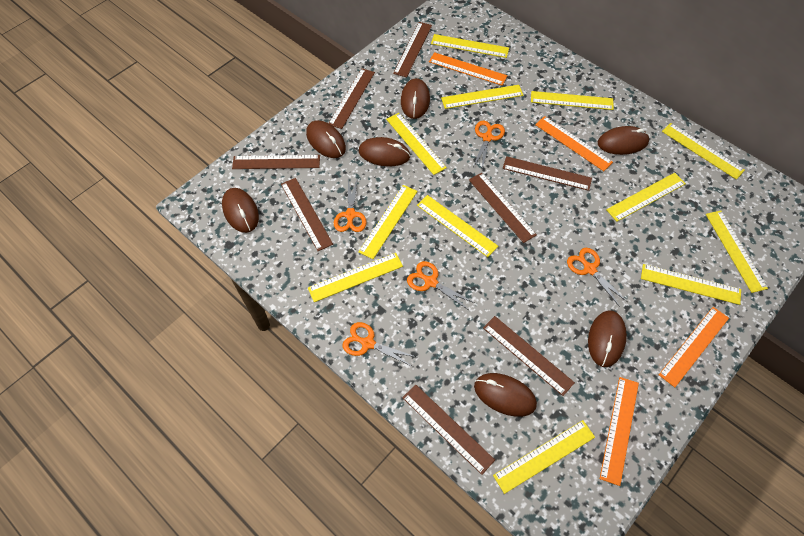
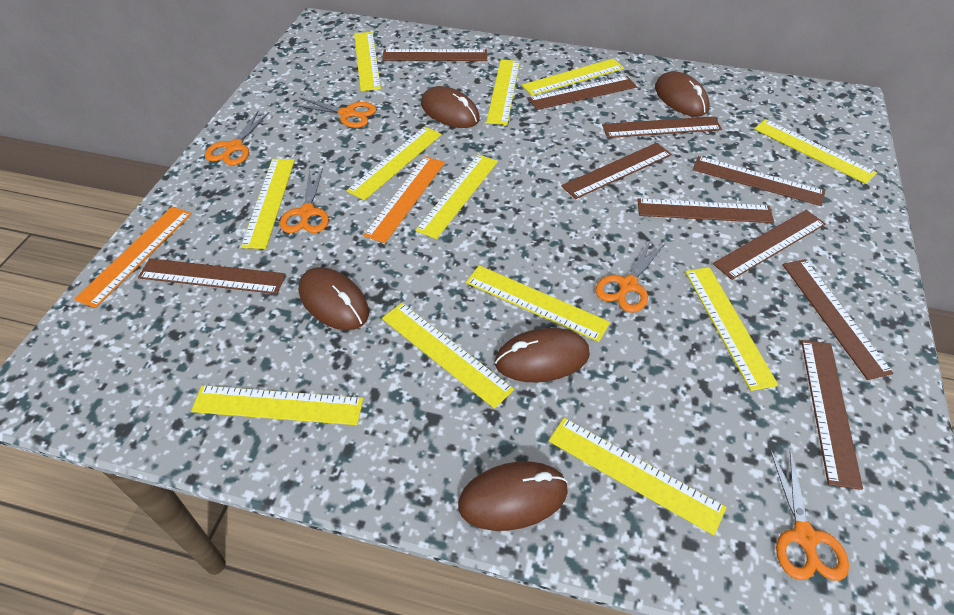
brown mouse: [222,188,259,233] [306,120,346,158] [359,137,410,166] [401,78,430,119] [474,373,537,417] [588,310,627,367] [598,126,649,155] = 7 -> [299,267,369,330] [421,86,480,128] [458,461,568,531] [495,328,590,382] [655,71,709,117] = 5
brown ruler: [232,155,320,169] [281,178,333,251] [329,68,375,129] [393,22,432,77] [402,384,495,475] [469,173,537,243] [483,316,575,396] [503,156,592,191] = 8 -> [138,258,286,294] [382,49,487,61] [529,76,637,110] [561,143,672,199] [602,116,722,138] [637,199,774,223] [693,156,825,206] [713,210,826,280] [783,259,893,380] [801,340,863,490] = 10
orange ruler: [429,52,507,86] [535,116,613,171] [600,377,639,486] [659,307,729,387] = 4 -> [74,207,192,308] [363,156,445,243] = 2

